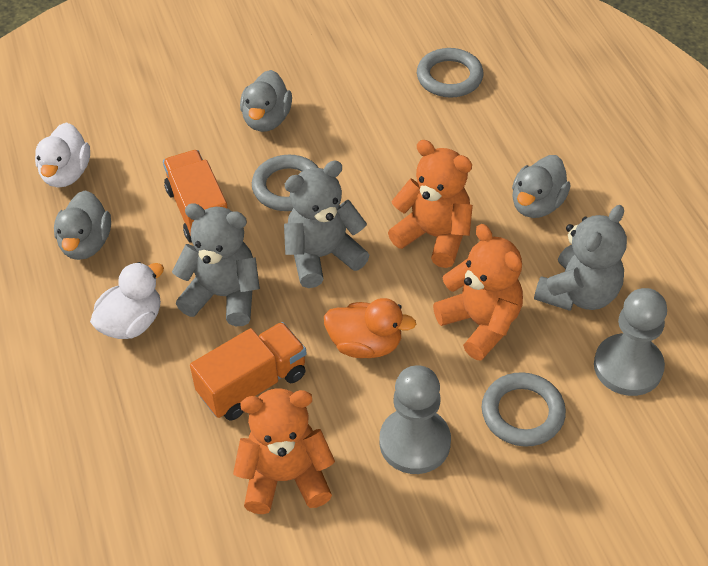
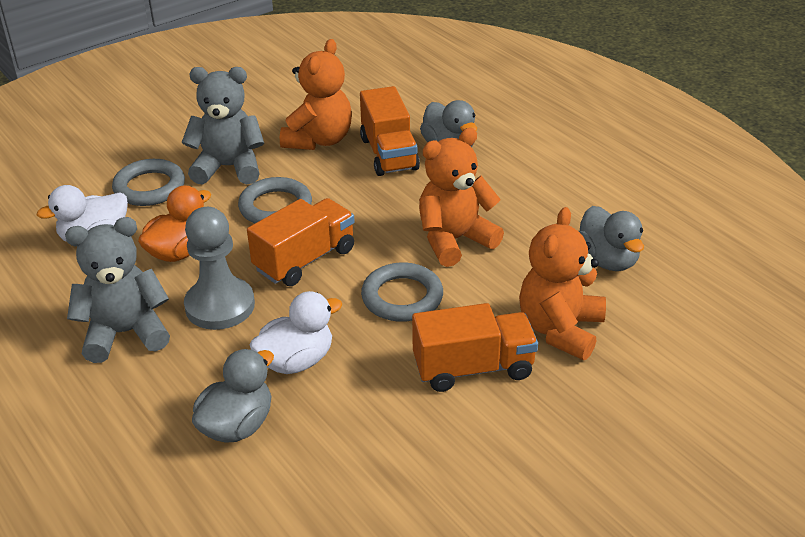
grey pawn: [380,365,451,474] [594,288,667,396] = 2 -> [184,207,255,330] = 1
grey teddy bear: [172,203,260,326] [284,161,369,288] [534,205,627,311] = 3 -> [65,217,170,363] [182,67,264,185] = 2
orange truck: [163,150,228,243] [190,322,307,421] = 2 -> [247,198,355,286] [360,86,420,176] [412,303,538,392] = 3

